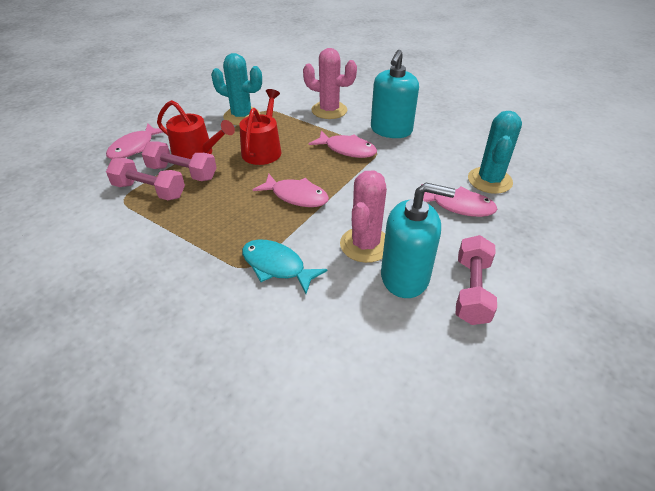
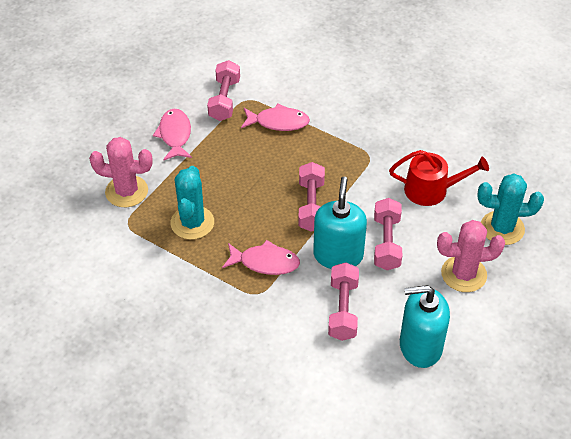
pink dumbbell: [106,158,185,200] [142,142,217,181] [456,235,497,325] = 3 -> [207,60,240,121] [298,162,325,232] [328,262,359,341] [374,198,402,270] = 4
pink fish: [106,124,163,159] [253,174,329,207] [309,131,377,158] [421,184,498,217] = 4 -> [153,109,192,161] [222,240,300,275] [241,104,310,131] = 3
red watering can: [157,100,235,159] [239,89,281,165] = 2 -> [389,150,489,206] = 1
turquoise fish: [242,239,328,294] = 1 -> none = 0

